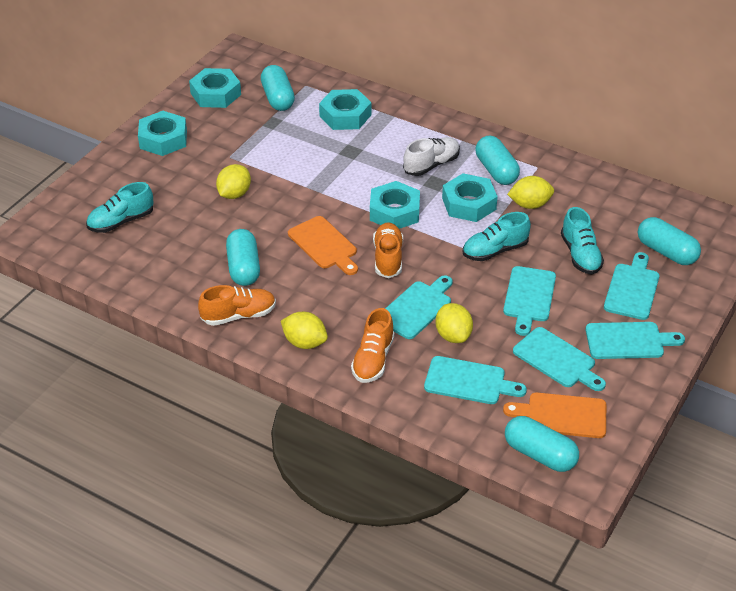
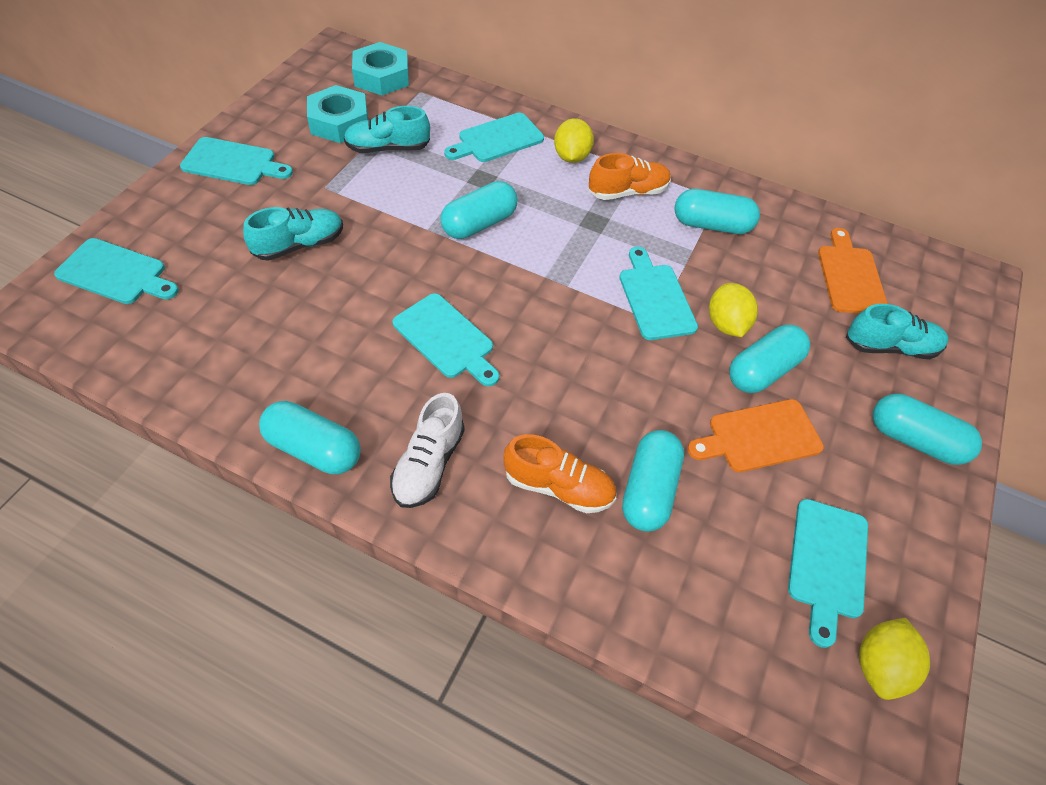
orange shoe: [198,285,276,326] [351,308,395,383] [373,222,403,278] = 3 -> [503,434,616,513] [589,153,671,200] = 2
turquoise capsule: [226,229,260,286] [261,65,295,111] [476,135,520,185] [505,416,579,472] [638,217,701,265] = 5 -> [259,401,361,474] [440,181,518,239] [622,430,684,532] [674,189,760,234] [729,325,810,393] [873,394,982,465] = 6
turquoise nut: [138,111,187,156] [189,68,241,108] [319,89,371,130] [370,181,420,229] [442,173,498,222] = 5 -> [307,85,368,143] [352,42,409,95] = 2
yellow lemon: [216,164,251,199] [281,312,328,349] [436,303,473,343] [507,176,554,209] = 4 -> [554,118,594,163] [709,283,758,337] [859,618,930,700] = 3

